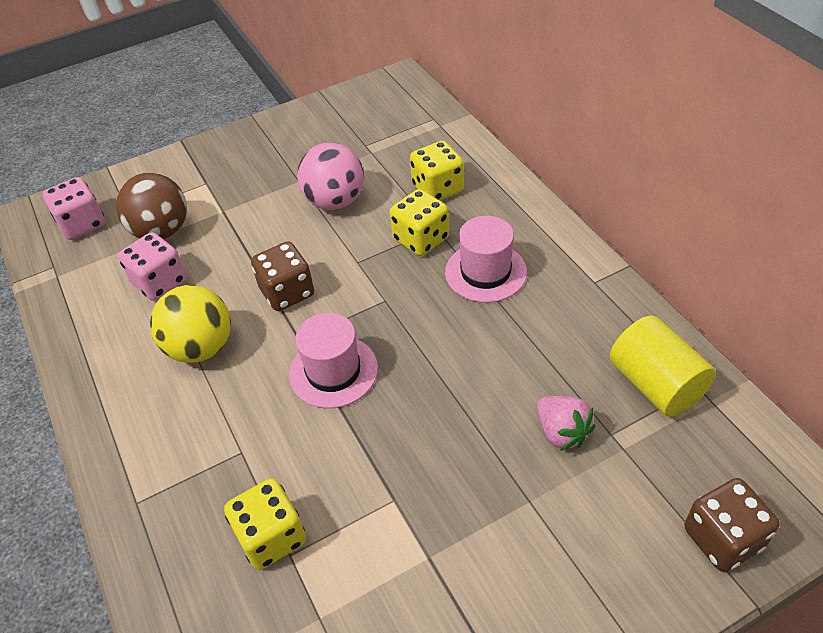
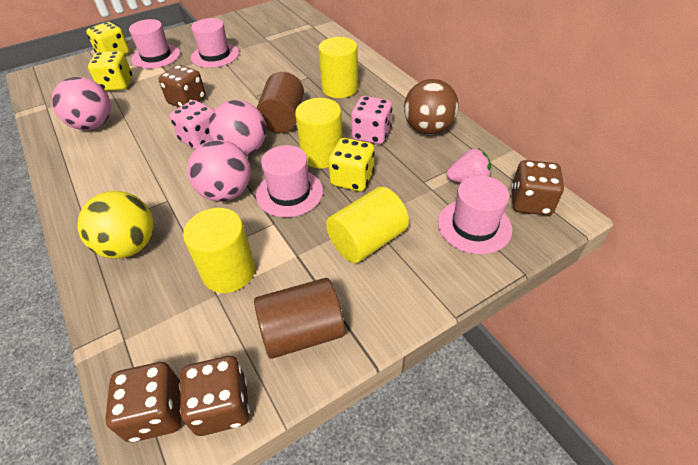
brown cylinder: none = 0 -> [254,278,345,359] [257,72,304,133] = 2
brown dice: [251,241,314,311] [685,478,780,572] = 2 -> [105,362,181,442] [158,65,206,107] [180,356,250,436] [511,160,564,215] = 4
pink ball: [297,143,364,210] = 1 -> [52,77,111,130] [187,140,251,202] [209,100,266,156] = 3
pink hat: [289,313,378,408] [445,216,527,303] = 2 -> [129,19,180,69] [191,18,239,68] [256,145,323,217] [438,176,512,254] = 4
yellow cylinder: [610,316,716,417] = 1 -> [183,208,255,293] [295,98,343,168] [319,37,358,98] [326,187,409,263] = 4

